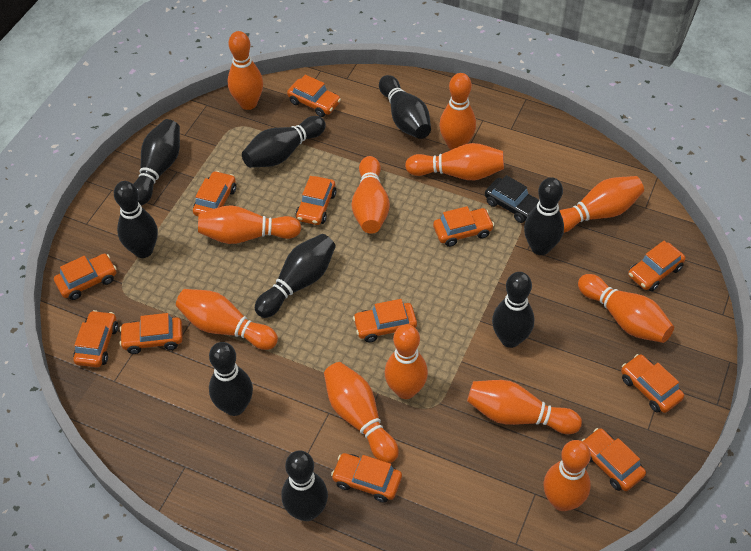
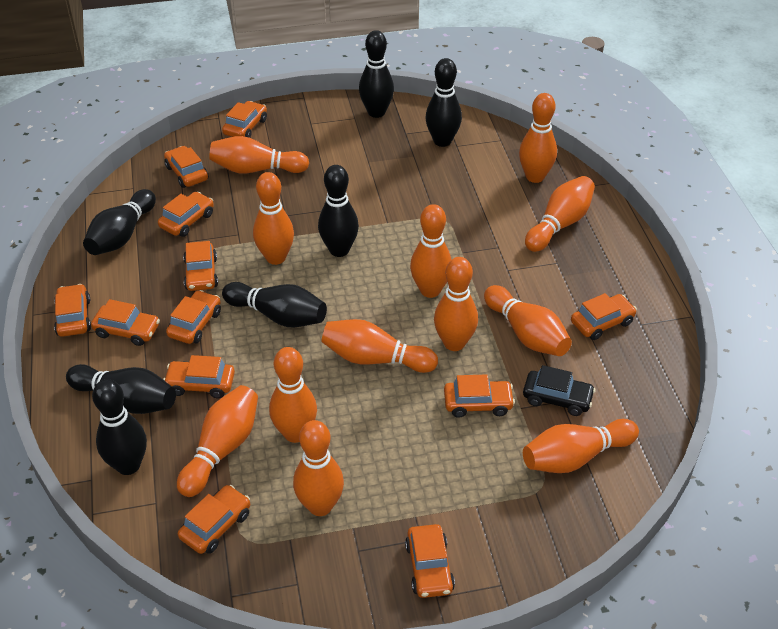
black bowling pin: [114,181,158,258] [134,119,180,206] [209,342,253,416] [242,116,326,168] [255,234,336,318] [282,450,328,521] [379,75,431,139] [492,272,534,348] [524,177,564,255] = 9 -> [66,364,176,414] [83,189,156,255] [92,379,147,475] [222,282,327,327] [318,165,359,257] [359,30,394,118] [425,58,462,147] = 7

